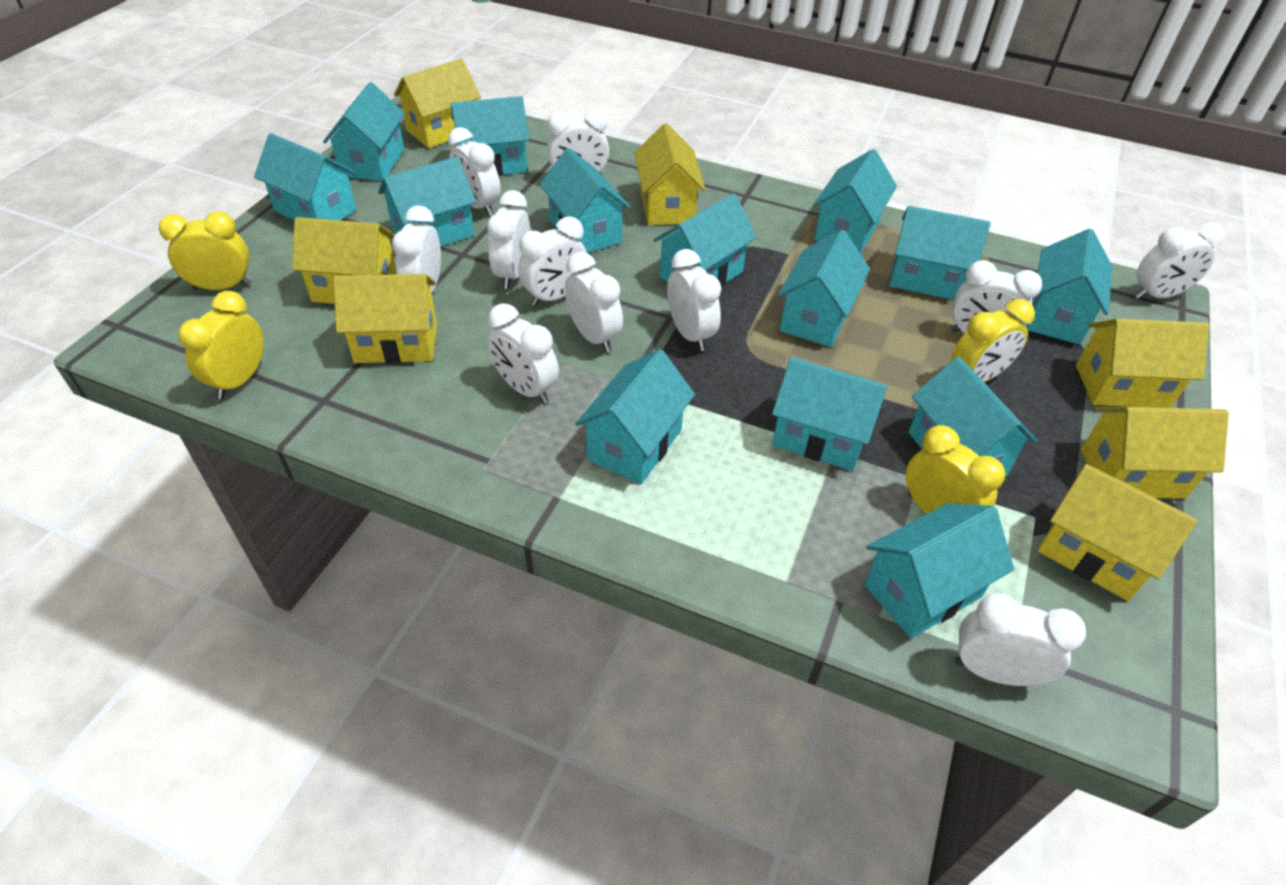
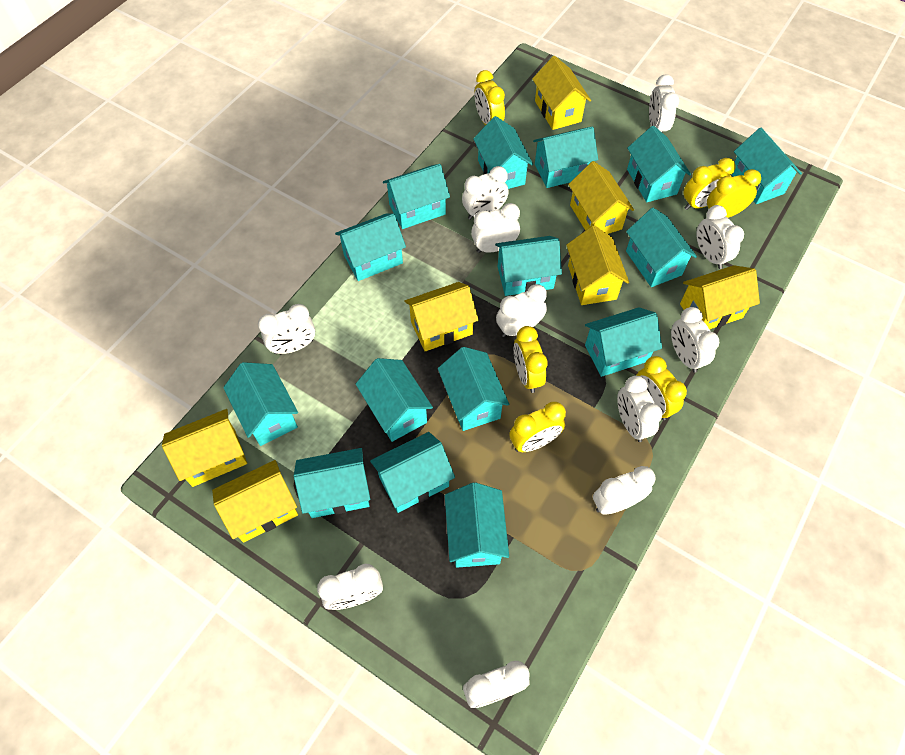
turquoise house: [254,133,356,221] [323,82,405,181] [378,157,476,247] [451,96,530,176] [540,148,631,253] [575,349,695,484] [654,193,757,287] [772,357,887,471] [778,230,870,347] [814,149,897,254] [864,503,1014,639] [889,206,991,300] [909,357,1038,476] [1026,229,1112,344] = 14 -> [223,362,298,446] [294,448,370,518] [335,214,406,281] [356,358,433,442] [370,432,455,513] [383,164,450,229] [438,347,509,431] [445,482,509,568] [473,116,533,189] [495,236,562,296] [533,126,598,188] [585,307,662,377] [626,208,697,287] [627,126,691,202] [731,128,802,204] = 15
yellow clock: [159,211,251,290] [178,291,264,399] [906,425,1005,514] [951,299,1035,382] = 4 -> [474,70,505,125] [509,402,566,452] [514,326,548,393] [636,356,687,420] [684,158,736,210] [707,169,761,218] = 6

